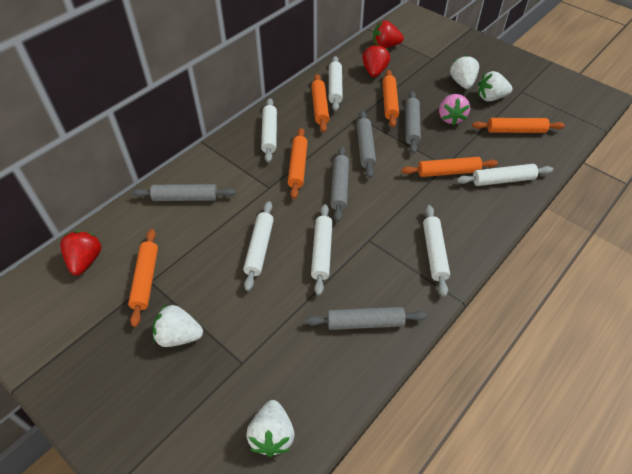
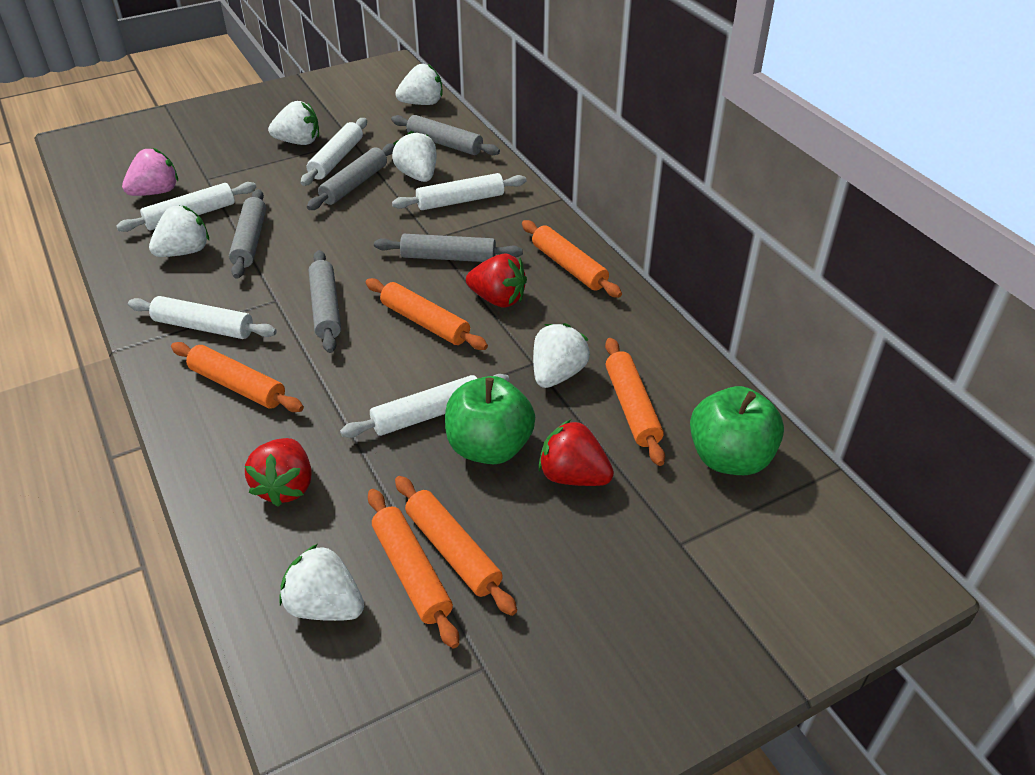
green apple: none = 0 -> [445,376,535,464] [690,386,784,475] = 2
white rolling pin: [243,201,274,291] [261,98,277,162] [311,204,333,295] [329,56,343,111] [423,205,450,296] [457,164,553,186] = 6 -> [116,182,256,232] [128,296,277,339] [301,118,367,186] [340,374,509,438] [392,173,526,210] = 5
white strawberry: [153,304,203,347] [246,400,294,457] [450,55,479,89] [478,71,513,102] = 4 -> [149,205,209,257] [268,101,319,145] [279,544,364,621] [392,131,437,182] [395,64,443,105] [533,323,590,388] = 6

